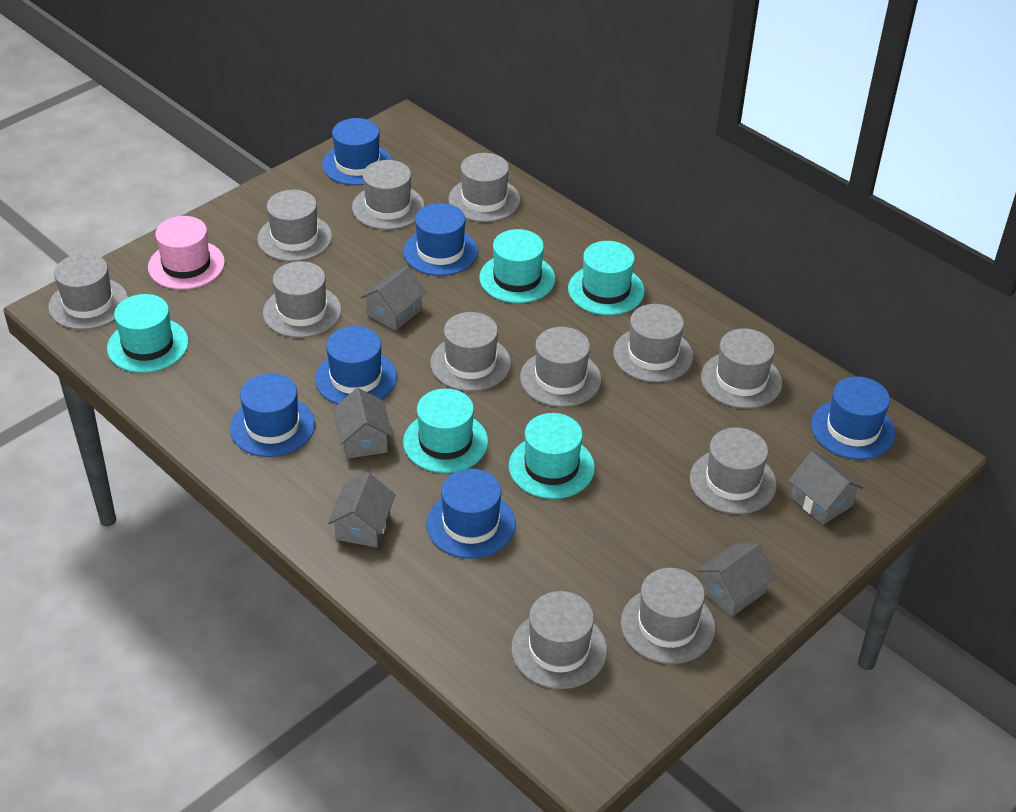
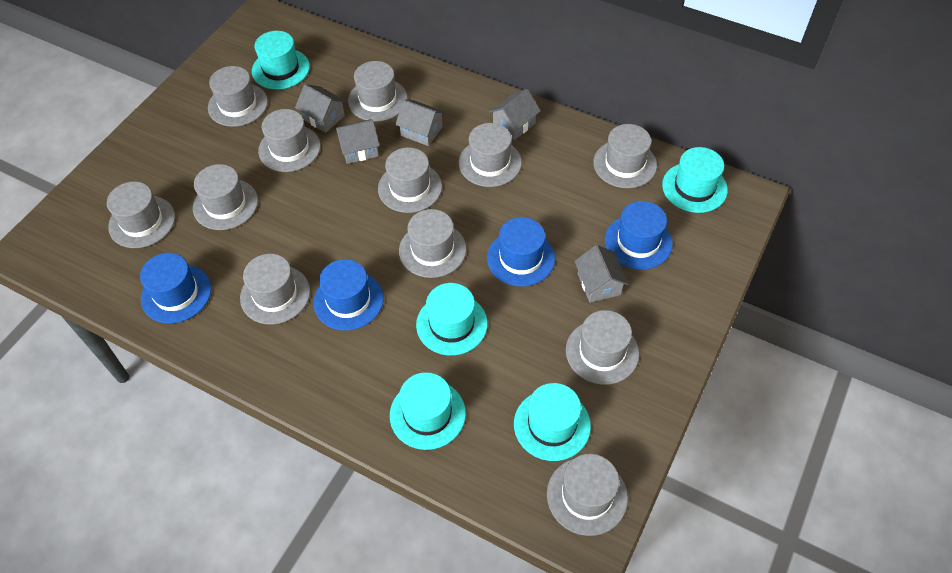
blue hat: [230,373,315,457] [315,326,397,404] [322,118,392,185] [403,203,478,276] [426,469,516,559] [811,376,896,460] = 6 -> [140,253,211,323] [313,259,384,331] [487,217,555,286] [605,201,673,270] = 4
pink hat: [148,216,225,290] = 1 -> none = 0

